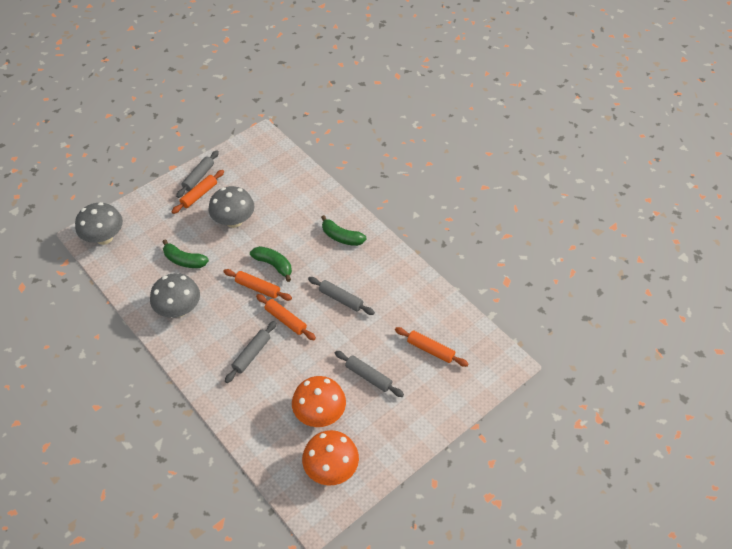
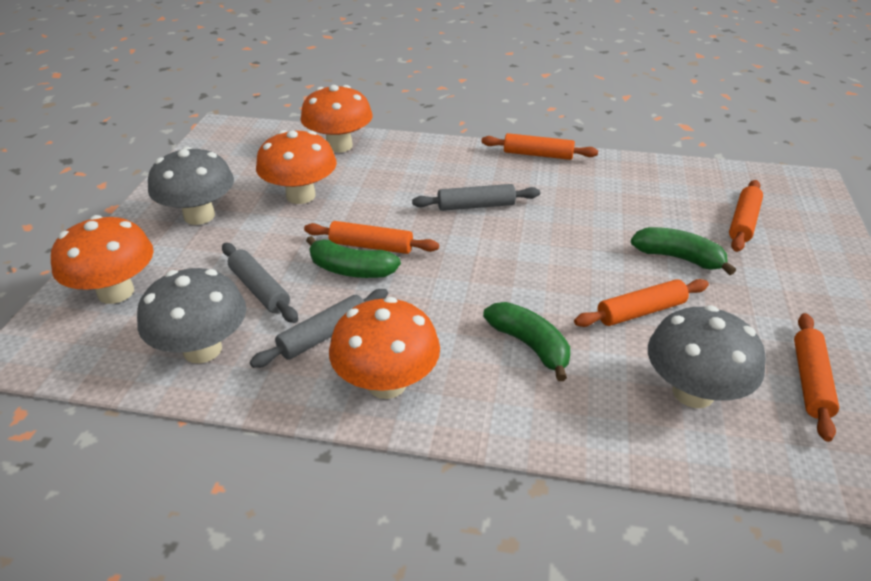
grey rolling pin: [176,150,219,198] [225,321,277,383] [308,277,375,315] [335,351,404,397] = 4 -> [222,243,298,323] [250,289,388,368] [412,184,540,211] = 3
orange mushroom: [292,376,346,427] [302,430,359,486] = 2 -> [51,215,154,304] [256,130,337,204] [300,85,372,153] [329,297,440,399] = 4
orange rolling pin: [172,170,224,214] [224,269,292,301] [256,294,316,340] [395,327,469,367] = 4 -> [304,221,439,254] [481,133,598,160] [574,279,709,327] [729,180,763,252] [794,313,839,442] = 5

